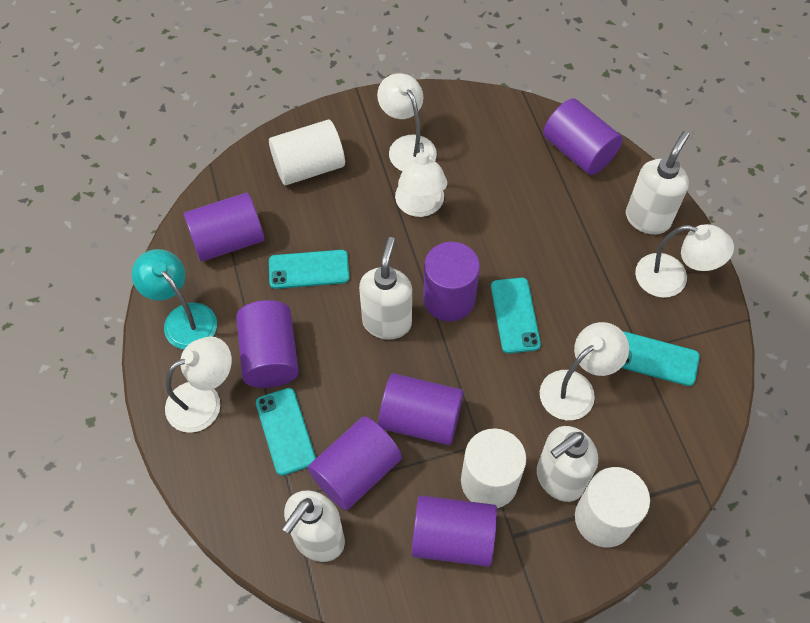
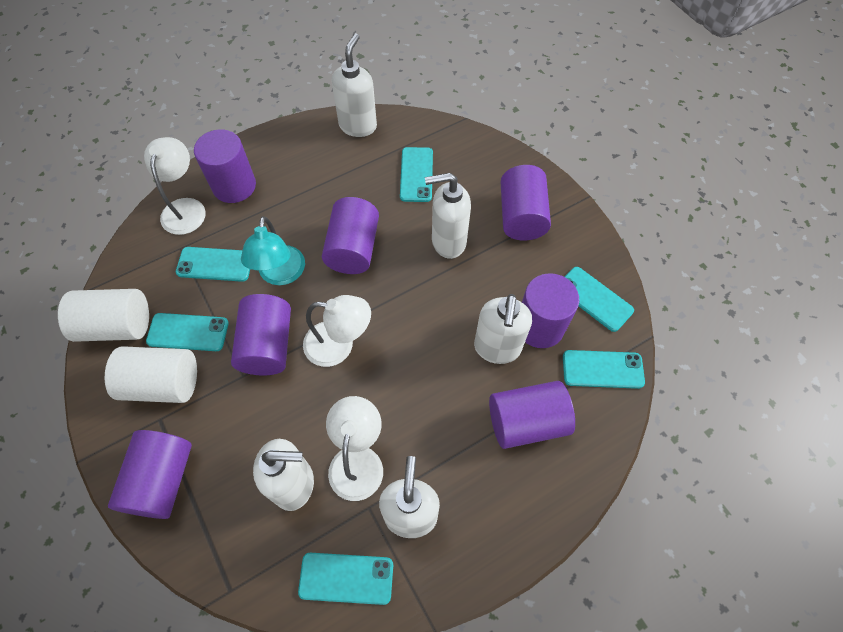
turquoise phone: [256,388,316,476] [269,250,350,289] [491,278,541,353] [622,331,700,386] = 4 -> [146,313,229,351] [176,247,250,282] [298,553,393,605] [400,147,433,202] [563,350,645,389] [565,267,634,332] = 6
white cylinder: [269,119,345,185] [461,428,526,508] [575,467,650,547] = 3 -> [58,289,149,342] [105,346,197,403] = 2
white lamp: [165,337,232,433] [377,73,437,171] [395,143,447,217] [540,322,629,420] [635,224,734,298] = 5 -> [144,137,206,235] [303,295,371,367] [326,396,383,501] = 3
white soap dispenser: [281,490,345,562] [359,237,412,340] [537,426,598,502] [626,131,690,235] = 4 -> [253,439,314,511] [332,33,377,137] [379,456,440,538] [425,173,471,259] [474,294,532,364] = 5

